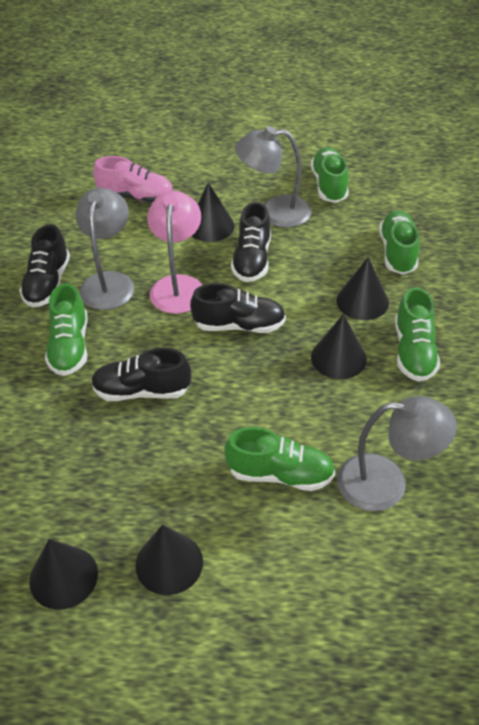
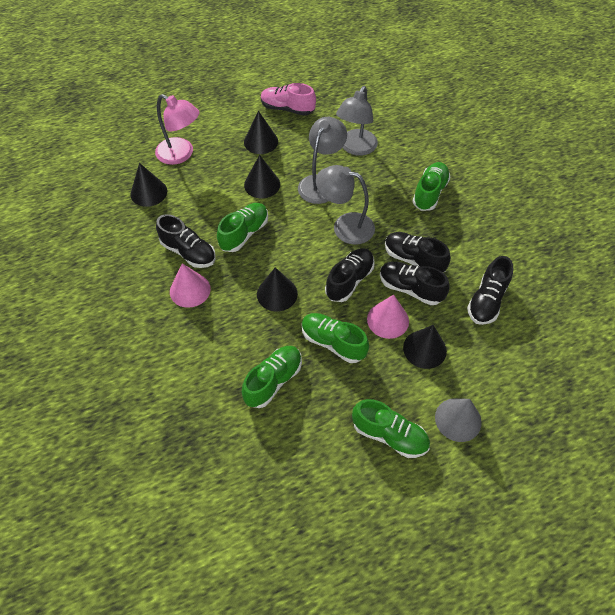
black shoe: [19,224,70,308] [91,348,191,401] [190,283,286,333] [231,202,271,282] = 4 -> [156,214,216,268] [325,248,375,302] [380,262,450,305] [385,232,451,273] [467,256,513,325] = 5
grey cone: none = 0 -> [435,398,482,442] = 1
pink cone: none = 0 -> [170,263,211,308] [367,294,409,339] = 2

